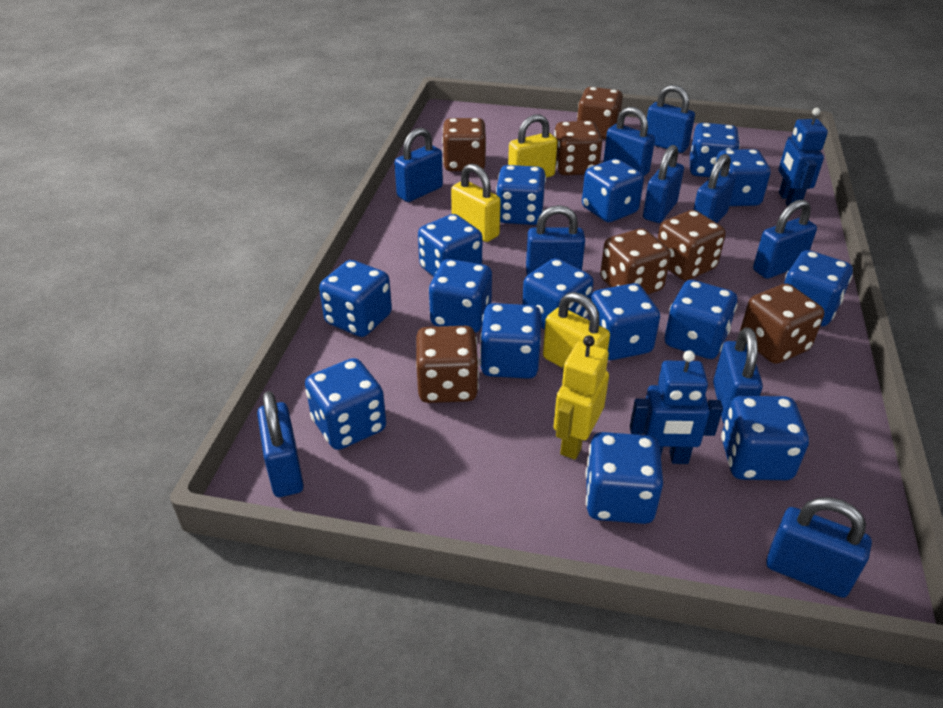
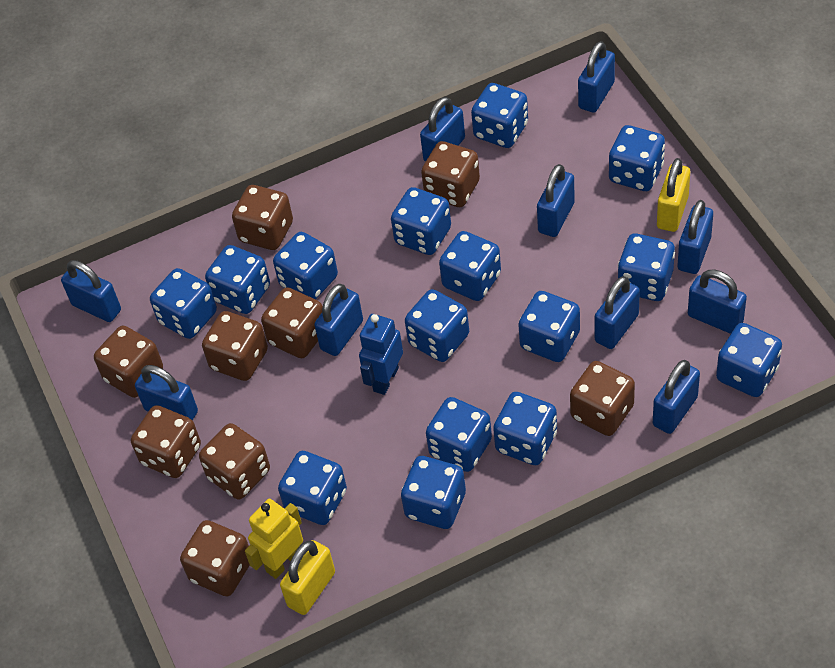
blue robot: [630,350,723,464] [779,108,828,209] = 2 -> [359,314,403,395] = 1
brown dice: [416,326,479,403] [442,118,486,171] [554,121,602,175] [577,87,623,139] [600,228,671,294] [658,210,726,281] [740,284,824,364] = 7 -> [94,326,163,398] [131,405,201,478] [180,520,250,597] [199,423,270,500] [202,311,268,381] [232,185,293,250] [261,287,323,358] [421,141,480,207] [570,361,635,436] = 9
yellow padlock: [451,163,501,242] [508,114,557,178] [543,292,610,368] = 3 -> [280,540,335,615] [657,158,690,232] = 2

